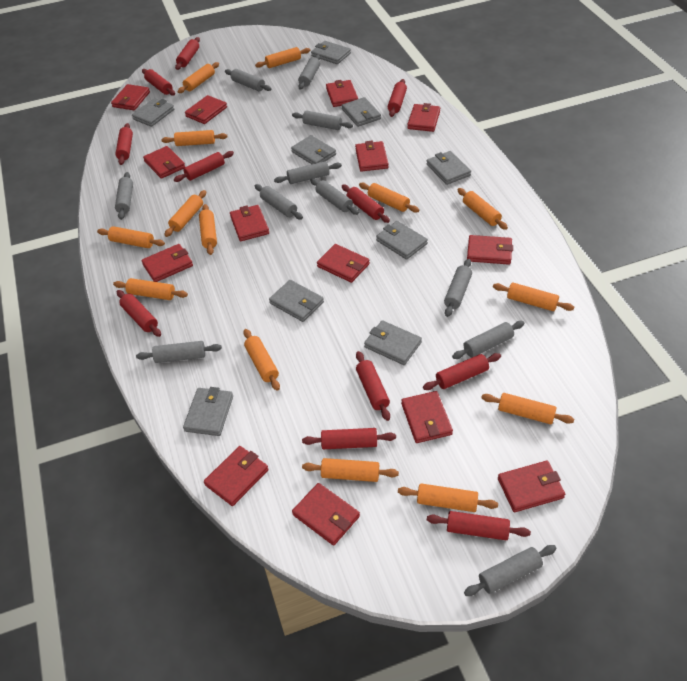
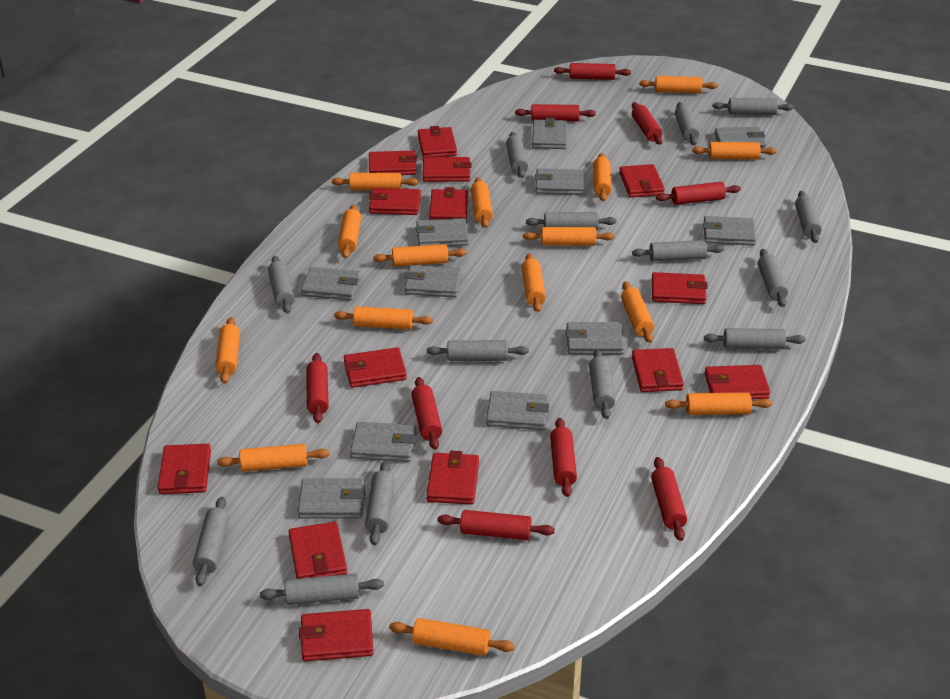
grey rolling pin: [115,172,133,220] [136,341,222,363] [225,69,271,91] [255,184,303,220] [274,161,342,184] [292,110,353,130] [298,55,320,90] [310,178,359,215] [444,259,472,317] [452,321,525,359] [464,545,557,596] = 11 -> [193,497,229,586] [260,573,384,605] [268,256,295,313] [365,461,395,545] [427,340,529,361] [506,132,528,178] [526,212,616,230] [589,349,615,419] [632,240,724,261] [675,102,699,145] [704,328,806,349] [713,98,793,115] [758,249,788,307] [795,191,822,243] = 14
grey wallet: [132,98,175,127] [183,387,233,436] [269,280,324,322] [291,135,336,164] [311,41,351,64] [342,97,381,127] [364,320,422,365] [376,221,428,260] [426,151,471,185] = 9 -> [298,479,365,519] [301,267,361,301] [350,422,416,462] [404,265,461,297] [416,218,469,246] [486,391,549,430] [532,118,567,149] [535,169,584,195] [566,322,624,354] [703,216,756,246] [715,127,766,149] = 11
orange rolling pin: [97,226,165,248] [113,278,188,300] [161,130,228,146] [165,190,206,237] [178,62,219,93] [199,204,217,255] [244,329,280,391] [255,47,311,68] [302,458,399,482] [359,183,419,213] [398,484,498,512] [457,188,508,230] [481,393,574,424] [493,283,574,311] = 14 -> [215,317,240,384] [217,444,330,472] [332,173,419,190] [334,306,433,329] [338,205,361,258] [373,244,467,267] [389,618,515,656] [471,177,493,228] [522,253,546,312] [523,227,615,246] [593,153,612,201] [621,281,654,343] [639,76,718,93] [665,393,772,415] [692,142,777,159] = 15
red rolling pin: [115,123,133,165] [117,290,161,337] [142,69,175,96] [174,151,234,182] [175,37,200,70] [302,428,396,449] [342,184,390,223] [356,351,390,421] [388,79,407,117] [423,353,501,390] [427,511,531,540] = 11 -> [306,353,329,423] [411,377,442,450] [437,510,555,540] [515,104,596,121] [550,418,577,497] [554,63,631,80] [632,102,663,145] [651,457,687,541] [656,182,741,205] = 9

